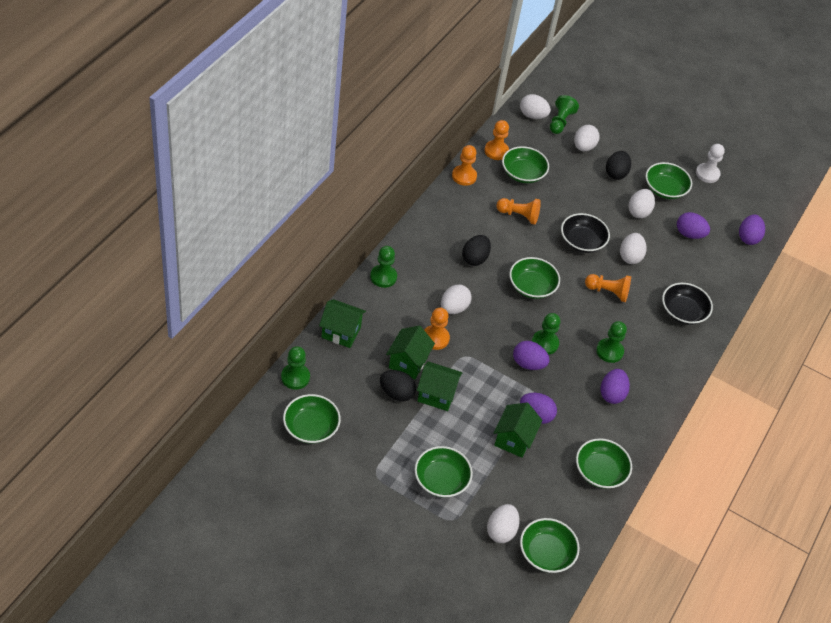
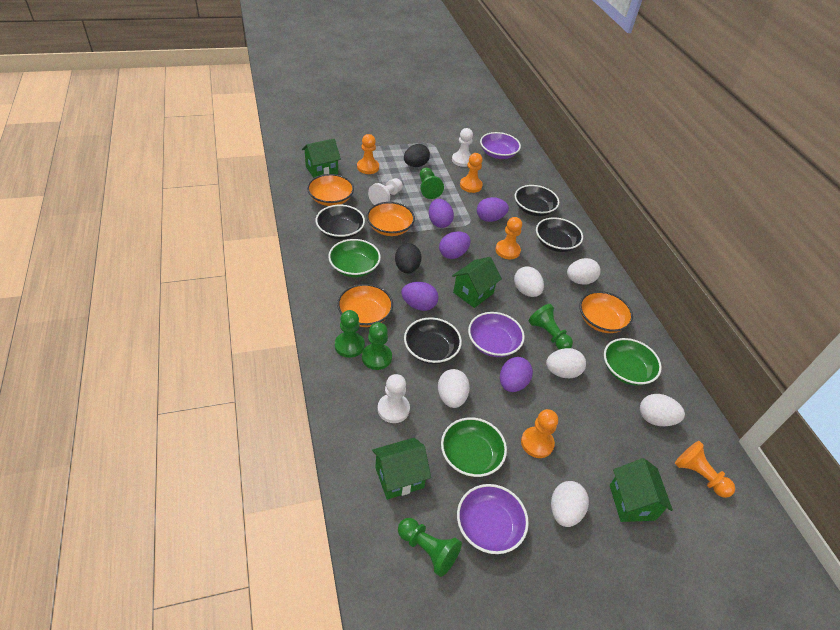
black bowl: [561,213,610,253] [662,283,713,325] = 2 -> [316,205,365,240] [404,317,462,364] [515,185,559,216] [536,217,583,252] = 4
black egg: [380,370,416,401] [462,235,491,266] [606,151,631,180] = 3 -> [395,243,421,274] [404,144,430,167] = 2
green bowl: [283,394,341,444] [415,446,473,498] [502,146,549,183] [509,257,560,299] [520,518,580,573] [576,438,632,489] [645,162,692,199] = 7 -> [328,239,381,277] [441,417,507,477] [604,338,662,386] = 3
orange bowl: none = 0 -> [307,174,354,206] [337,284,393,327] [367,202,415,236] [579,291,633,333] = 4
purple bowl: none = 0 -> [457,484,529,554] [468,312,525,357] [480,132,521,159] = 3
white pawn: [696,144,725,183] = 1 -> [368,178,403,205] [378,374,410,423] [452,128,473,167] = 3

